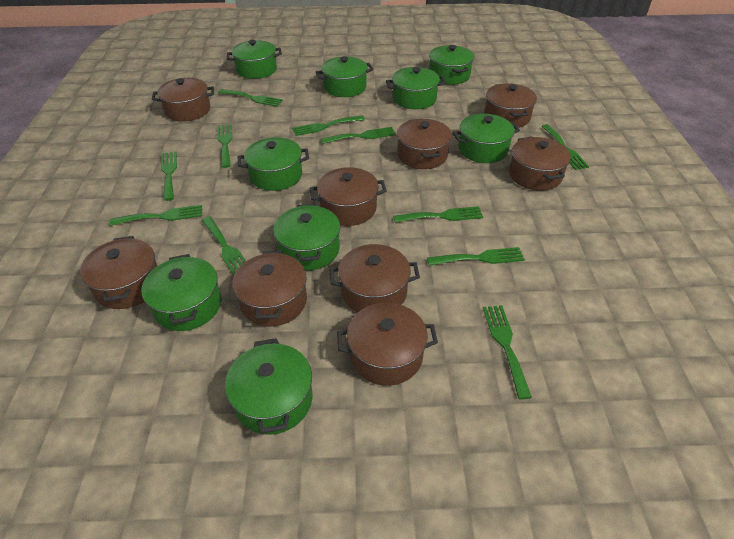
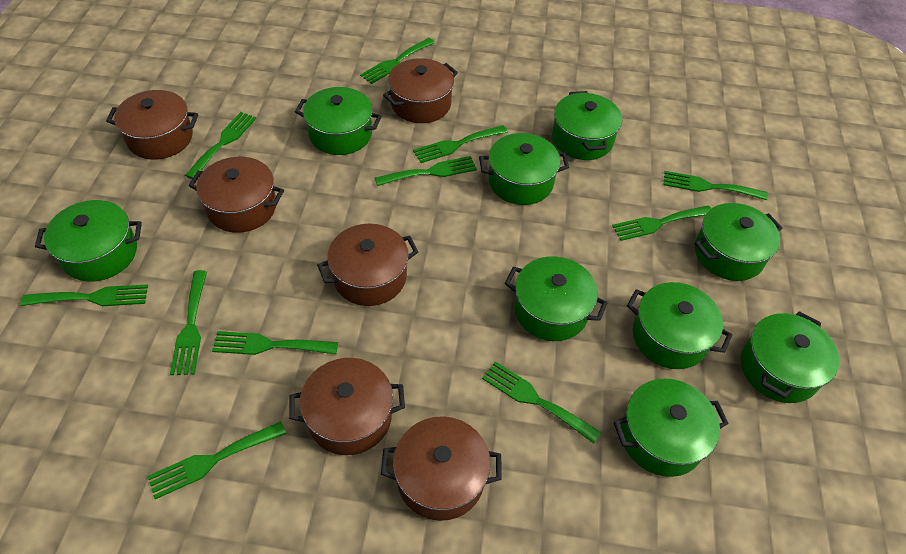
brown pot: [80,236,157,309] [152,78,214,122] [232,250,307,327] [309,167,387,226] [329,244,420,313] [337,303,438,386] [397,118,452,169] [484,83,537,128] [509,137,571,191] = 9 -> [106,90,198,159] [188,157,284,233] [289,358,405,455] [317,224,418,306] [381,416,502,521] [383,58,458,123] = 6

